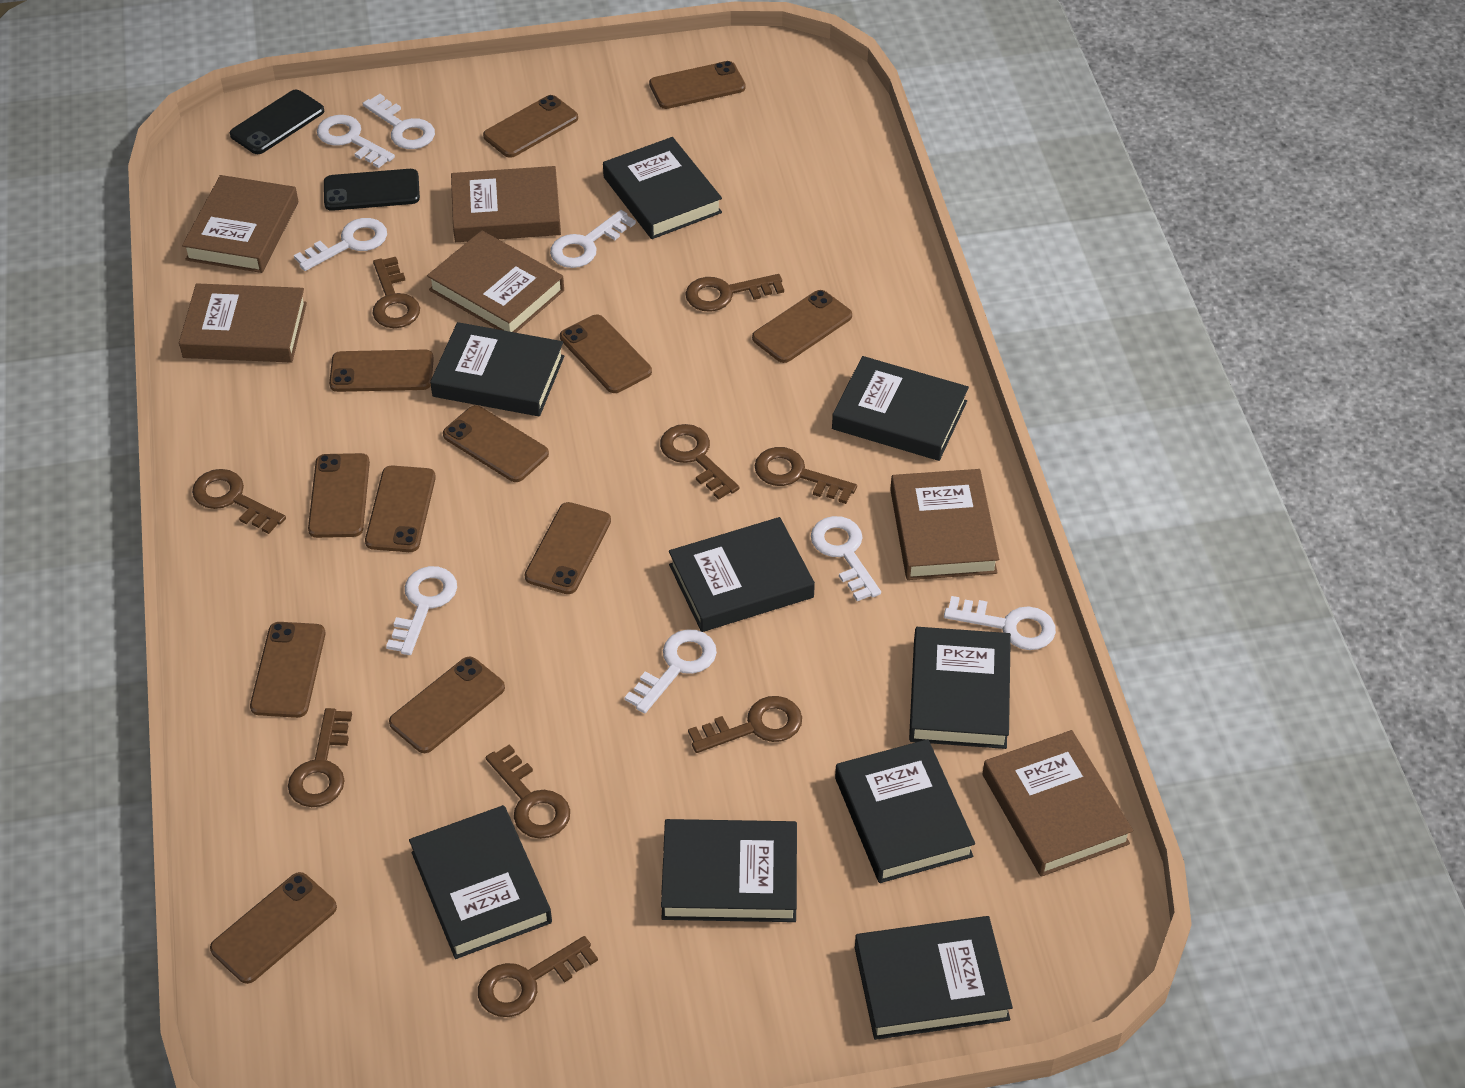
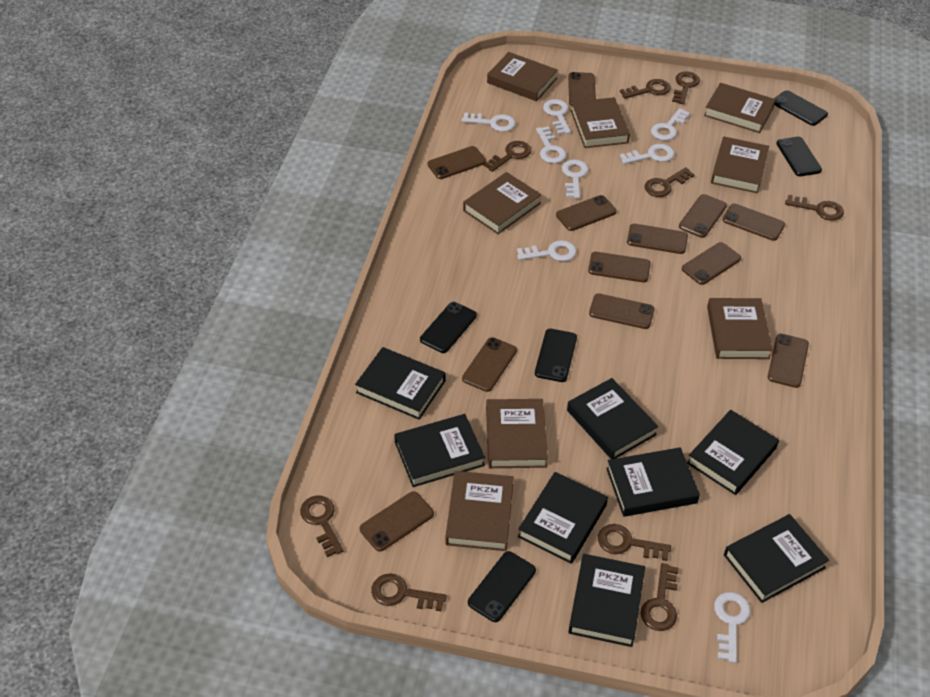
black book: [409,805,552,959] [430,322,564,416] [603,137,722,239] [661,819,797,922] [669,517,815,632] [832,356,969,461] [835,739,975,883] [855,916,1013,1040] [909,627,1011,749] = 9 -> [355,347,445,420] [394,414,485,487] [518,472,608,564] [567,378,658,459] [568,554,645,647] [606,447,700,517] [687,410,779,495] [724,514,829,603] = 8
black phone: [230,90,324,154] [324,169,420,211] = 2 -> [420,302,477,353] [468,551,536,622] [535,329,577,382] [774,90,828,126] [776,137,822,176] = 5
brown book: [179,283,307,362] [182,175,298,273] [427,230,564,333] [451,166,561,242] [890,469,999,580] [983,730,1133,877] = 6 -> [445,471,514,551] [463,172,542,234] [486,399,548,468] [487,52,558,101] [571,97,630,148] [704,83,776,133] [707,298,773,359] [711,137,769,193] = 8

